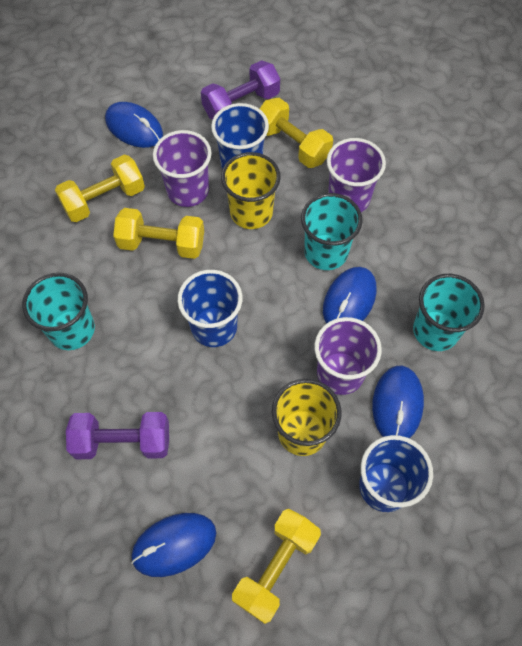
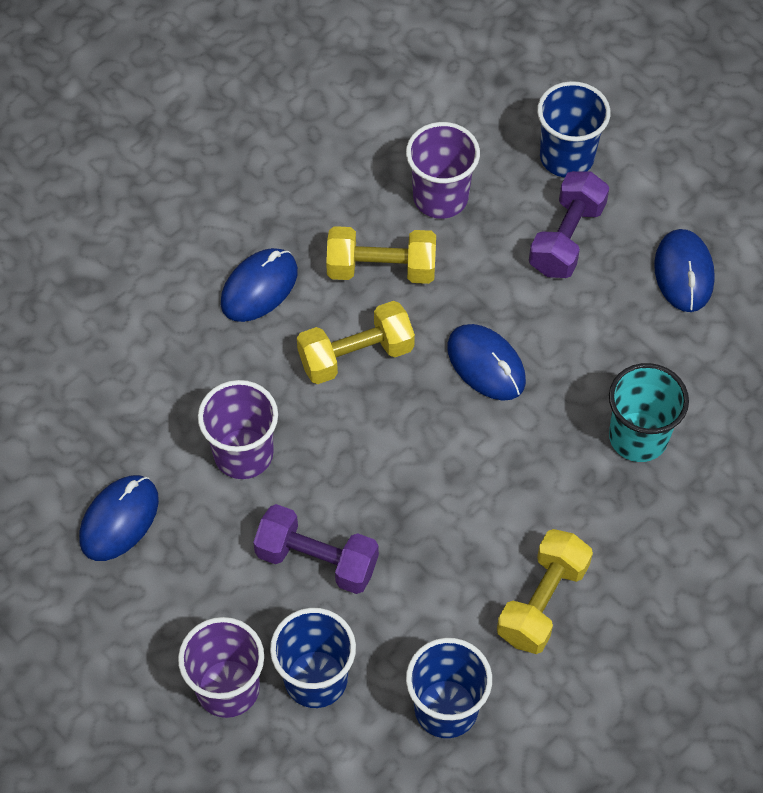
turquoise cup: [22,273,95,350] [301,193,363,270] [413,274,485,351] = 3 -> [609,363,689,462] = 1
yellow cup: [221,152,281,229] [272,379,342,456] = 2 -> none = 0
yellow dumbbell: [55,155,145,222] [113,208,204,259] [232,509,321,624] [260,98,333,168] = 4 -> [297,301,415,384] [326,226,436,284] [497,529,593,654] = 3

